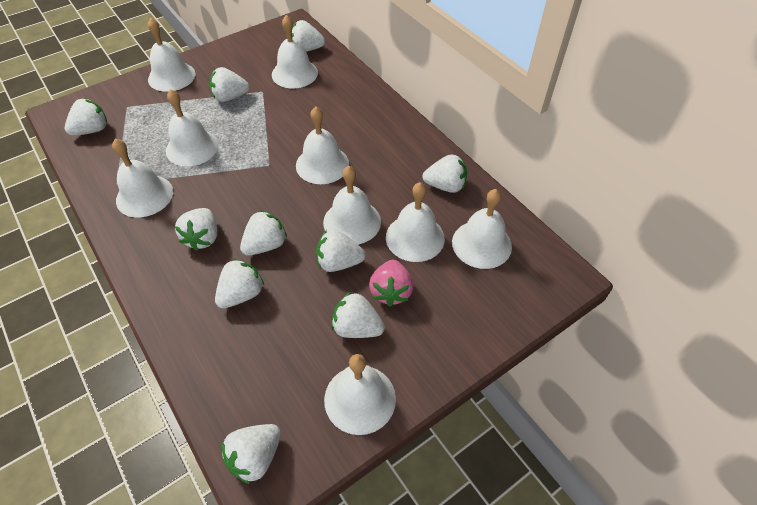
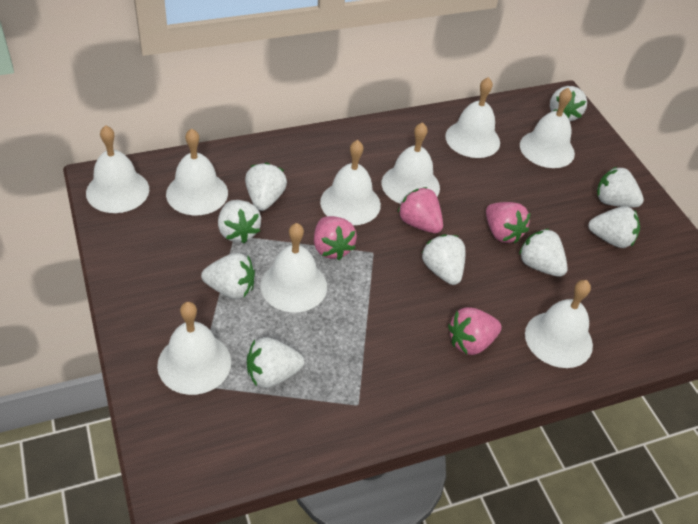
pink strawberry: [369,260,413,307] = 1 -> [314,216,357,260] [397,187,443,233] [448,307,502,355] [486,202,530,243] = 4
white strawberry: [65,98,107,135] [175,208,217,251] [209,67,250,102] [215,259,264,308] [222,424,281,484] [240,210,287,255] [292,20,325,52] [316,230,365,272] [332,292,385,338] [422,154,467,193] = 10 -> [201,253,255,299] [218,200,261,243] [245,163,287,211] [247,337,304,388] [422,234,465,285] [519,229,568,277] [550,86,587,121] [588,206,640,248] [597,167,644,207] = 9

